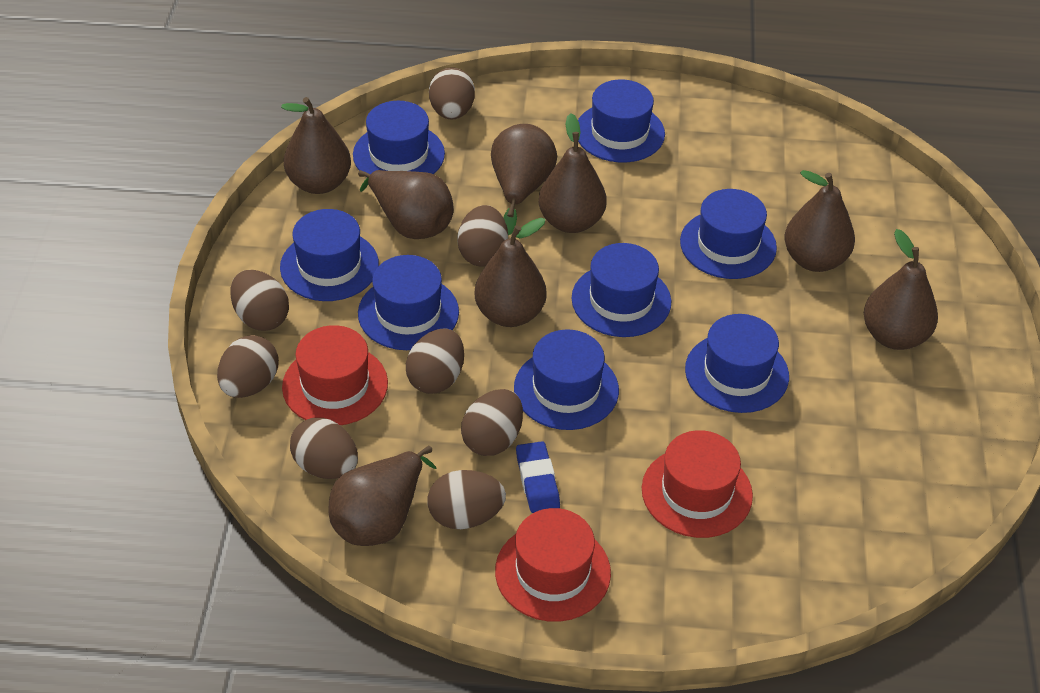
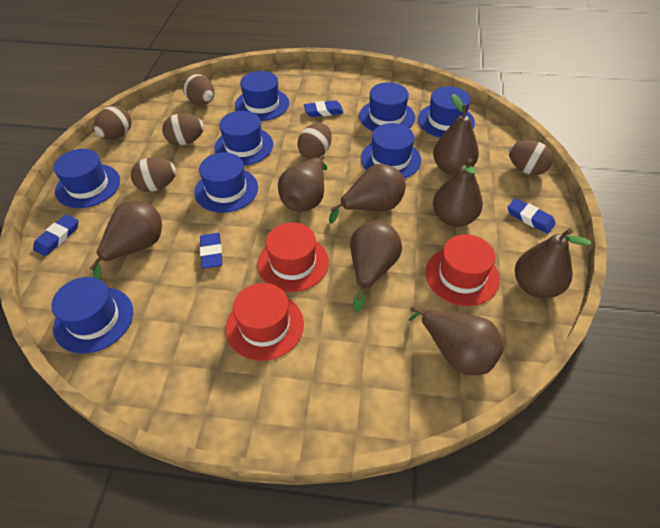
blue eraser: [516,441,560,513] = 1 -> [33,214,79,256] [200,233,222,268] [304,100,344,117] [507,198,556,234] = 4
brown egg: [217,335,279,398] [230,270,289,331] [290,418,358,479] [406,328,464,394] [428,470,506,529] [429,67,475,120] [457,205,508,267] [461,389,523,456] = 8 -> [94,106,132,139] [131,157,176,192] [162,113,204,145] [183,74,214,105] [298,123,332,159] [509,140,553,175] = 6

